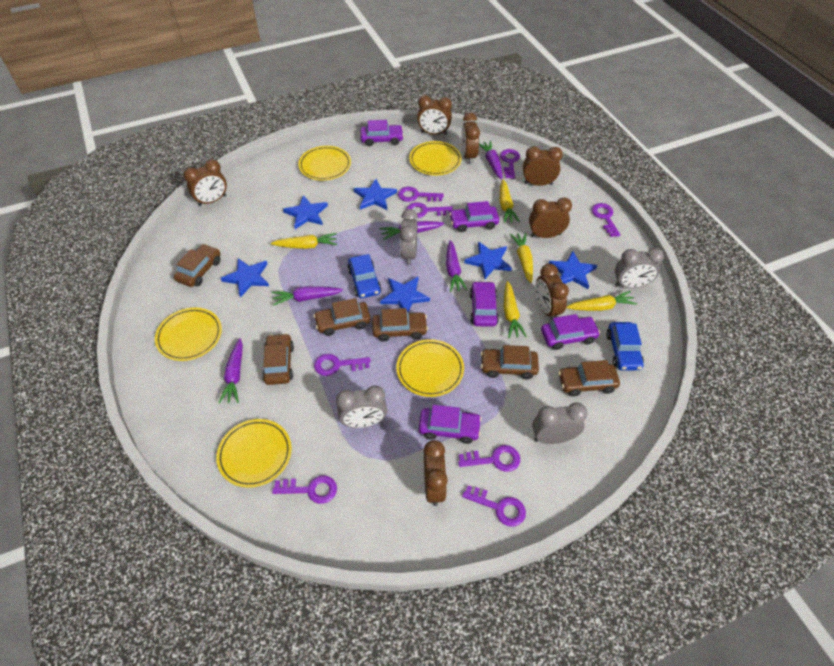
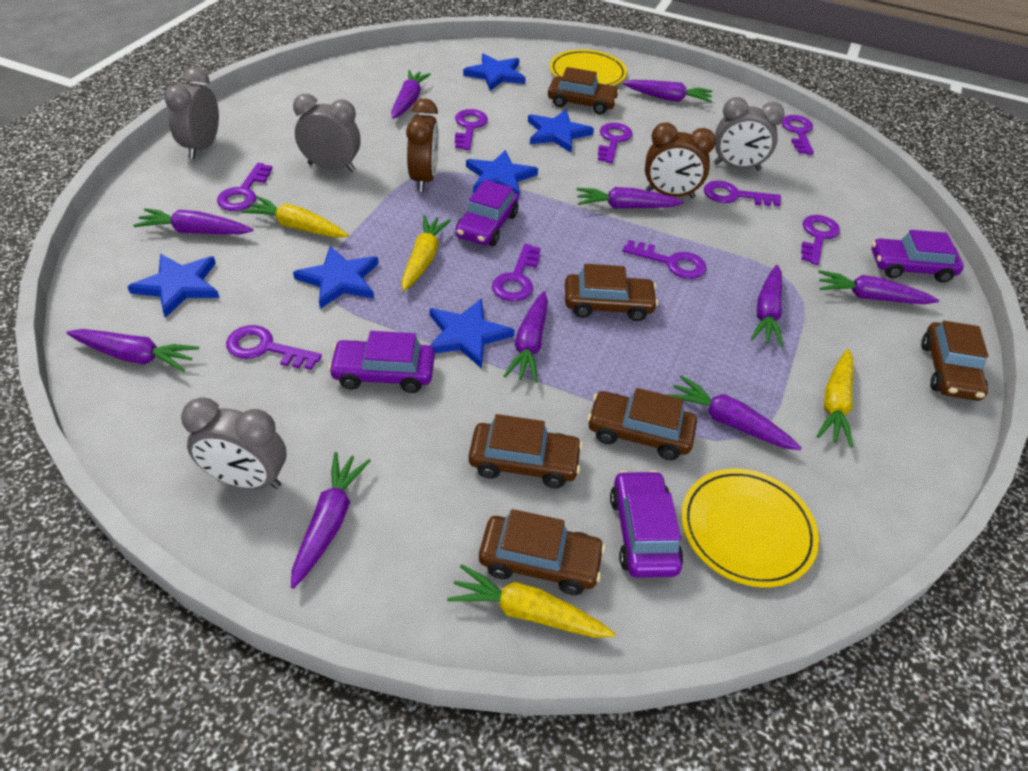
blue car: [347,254,382,298] [606,322,644,370] = 2 -> none = 0
brown clock: [184,160,227,206] [417,95,452,135] [423,440,448,506] [462,113,480,164] [523,146,563,186] [529,197,572,238] [536,264,569,321] = 7 -> [406,98,439,192] [645,123,716,198] = 2
purple car: [360,120,404,146] [419,405,482,444] [449,201,499,232] [470,281,499,327] [541,314,600,350] = 5 -> [328,331,435,393] [455,180,519,246] [610,470,683,578] [871,230,964,283] = 4
purple carrot: [219,338,243,404] [272,286,343,306] [380,221,444,240] [446,240,467,292] [479,140,502,180] = 5 -> [66,329,199,372] [133,208,253,234] [291,452,371,589] [391,70,431,119] [504,291,548,383] [577,187,684,208] [623,80,713,103] [667,375,801,450] [751,265,783,347] [818,270,939,304] = 10
purple key: [272,476,337,504] [314,354,371,376] [398,187,444,202] [406,202,453,218] [458,445,520,472] [462,485,526,526] [500,149,520,179] [592,203,620,237] = 8 -> [217,163,273,211] [226,325,322,370] [455,109,488,150] [492,244,541,302] [598,123,633,164] [622,240,706,279] [704,181,781,206] [781,115,814,155] [801,215,840,265] = 9
yellow carrot: [271,233,337,249] [500,179,520,223] [504,281,527,338] [510,232,533,283] [566,291,637,311] = 5 -> [241,196,349,238] [401,215,451,291] [447,564,616,638] [817,349,853,448] = 4
yellow plate: [155,308,222,361] [216,419,292,488] [298,146,351,181] [396,339,464,397] [409,141,462,175] = 5 -> [550,50,627,86] [681,469,819,587] = 2

